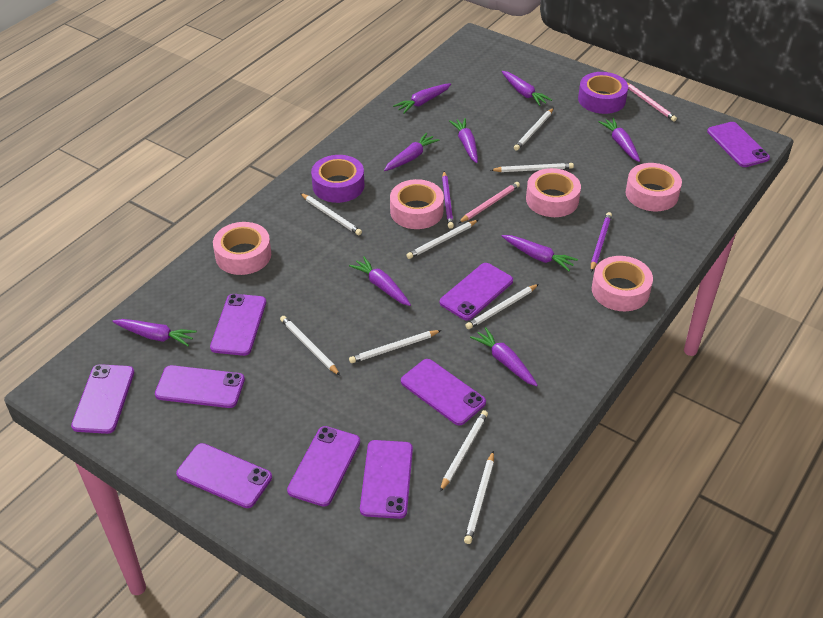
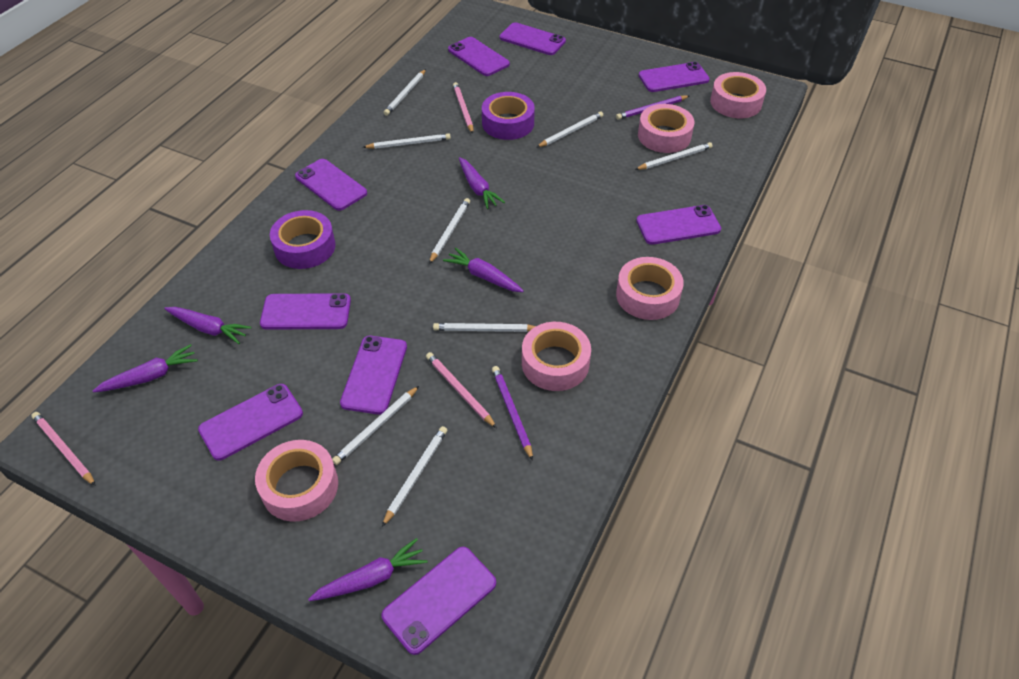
pink pencil: [458,182,520,223] [627,83,677,122] = 2 -> [31,412,96,486] [426,352,497,428] [453,82,473,133] = 3
purple carrot: [112,319,197,346] [349,256,411,306] [384,133,440,171] [393,83,451,114] [449,118,478,163] [470,327,538,386] [502,71,552,106] [502,235,578,271] [598,118,640,162] = 9 -> [93,344,198,392] [164,307,252,344] [308,538,427,601] [443,247,524,292] [459,157,505,209] = 5
white pencil: [280,316,340,375] [300,193,362,235] [349,330,442,363] [406,220,478,259] [440,410,488,492] [464,451,494,544] [465,284,539,329] [491,163,574,172] [514,108,554,151] = 9 -> [332,386,419,465] [363,133,451,149] [382,426,447,527] [384,69,426,116] [429,198,470,264] [433,323,536,332] [536,111,603,148] [635,142,713,170] = 8

